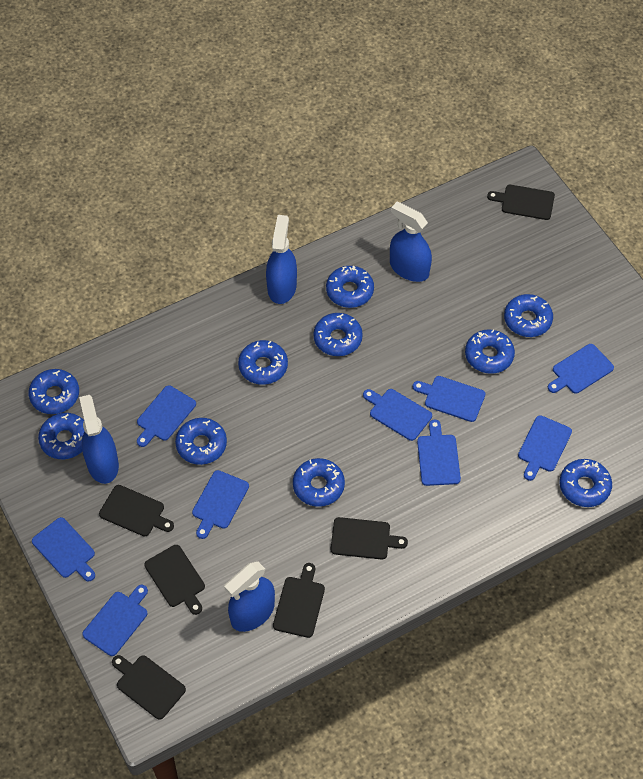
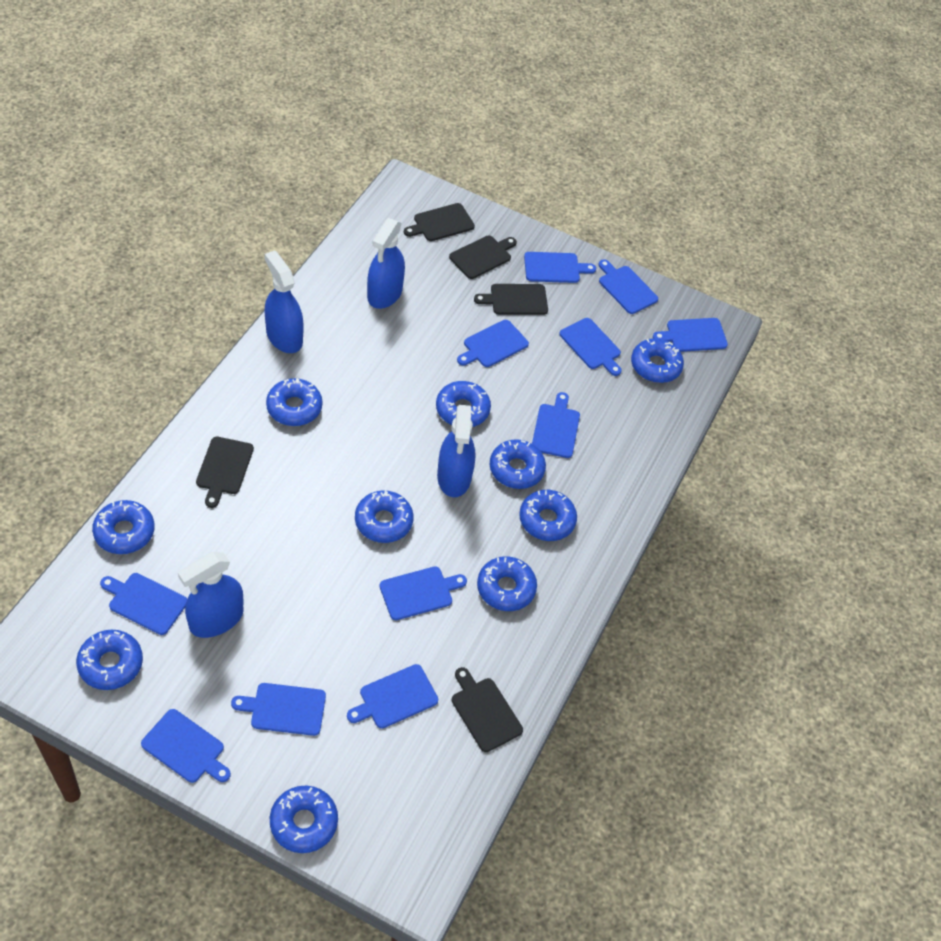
black cutting board: [99,485,174,537] [112,655,186,720] [144,545,205,615] [273,563,325,638] [331,517,408,560] [487,185,555,220] = 6 -> [196,437,254,508] [404,203,475,241] [449,236,517,279] [452,667,523,752] [474,284,548,315] = 5
blue cutting board: [32,517,95,582] [82,585,148,656] [137,385,196,447] [192,470,249,539] [363,389,432,441] [413,376,486,422] [417,419,461,486] [518,415,572,481] [548,344,614,394] = 9 -> [100,573,187,635] [141,709,231,783] [231,683,326,736] [347,664,438,729] [379,566,467,620] [457,320,529,367] [524,252,596,283] [532,392,580,458] [559,318,622,376] [598,259,658,314] [653,318,728,352] = 11

